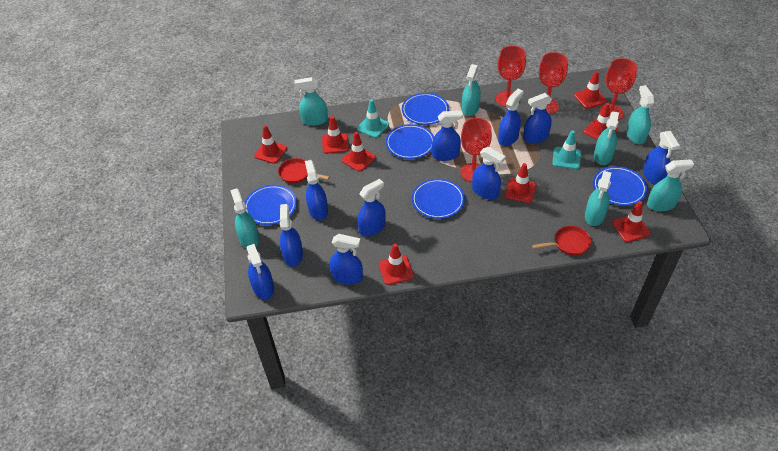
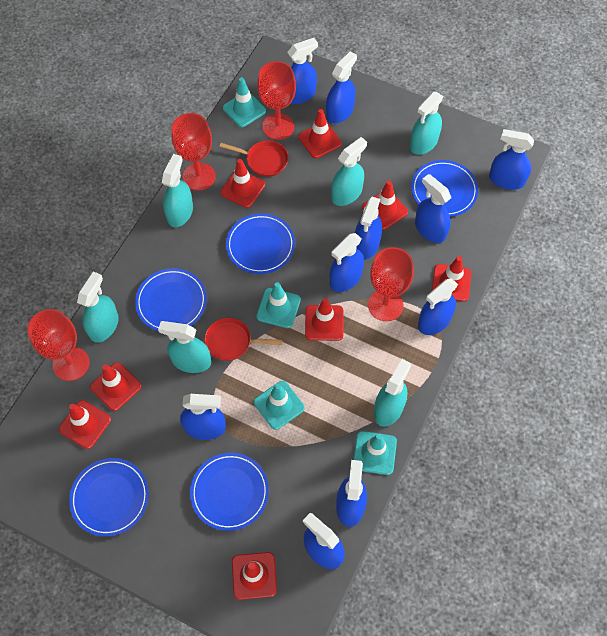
turquoise spray bottle: [230,188,260,249] [294,77,328,126] [462,64,481,116] [585,171,611,226] [594,112,619,165] [626,85,654,144] [647,159,694,211] = 7 -> [77,272,119,343] [158,321,211,373] [162,154,193,227] [331,137,367,206] [374,359,411,427] [410,92,443,155] = 6
turquoise traffic cone: [357,99,389,138] [552,130,581,169] = 2 -> [223,77,266,127] [254,381,305,430] [256,282,301,328] [353,431,397,475] = 4

